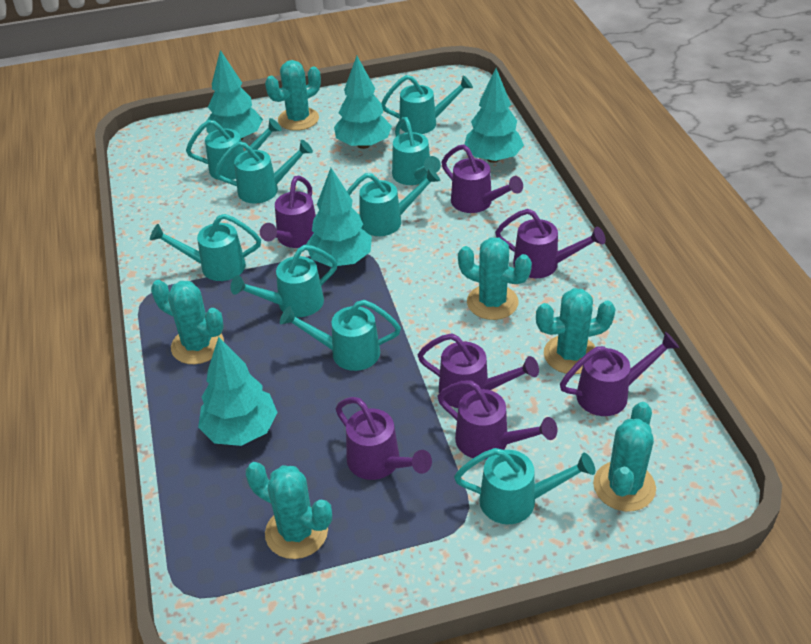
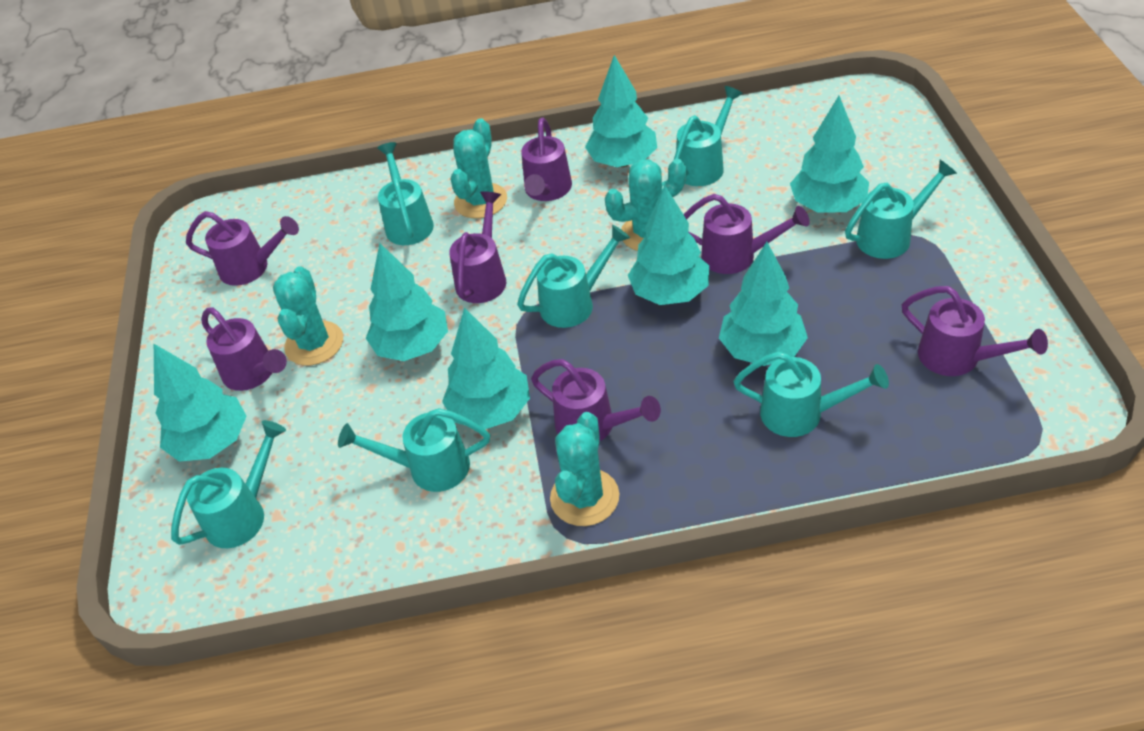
turquoise cactus: [151,280,224,364] [246,462,332,559] [265,60,321,131] [458,237,532,320] [536,288,616,374] [593,402,656,512] = 6 -> [273,266,343,366] [451,118,507,219] [550,412,619,526] [605,159,686,251] = 4
turquoise tree: [198,337,278,446] [206,50,263,141] [306,168,372,267] [334,56,392,149] [464,68,524,163] = 5 -> [154,344,247,462] [366,243,448,361] [442,307,530,429] [585,55,657,167] [628,186,709,305] [719,242,808,366] [790,96,869,213] = 7
turquoise watering can: [150,214,261,281] [186,118,281,180] [214,140,313,204] [230,245,338,317] [280,300,401,371] [347,168,440,236] [381,75,473,134] [392,117,441,185] [454,448,595,524] = 9 -> [171,420,286,548] [338,408,490,492] [377,142,434,245] [517,225,630,328] [674,86,743,186] [733,352,889,437] [845,160,957,259] = 7

